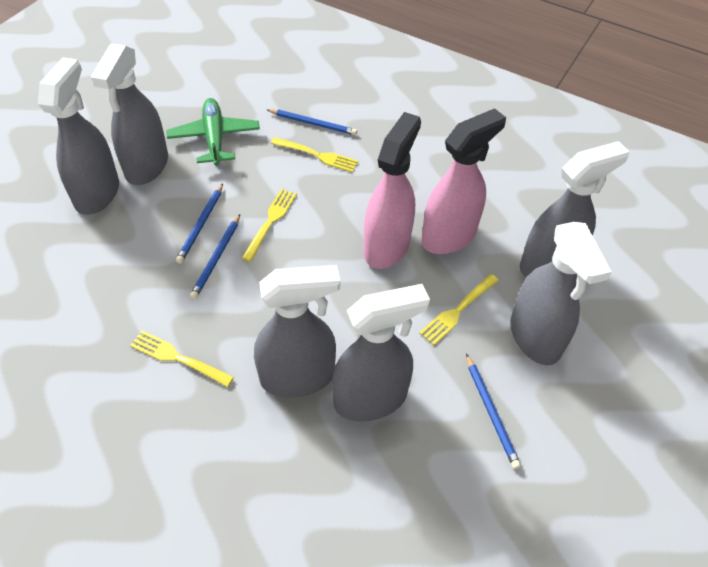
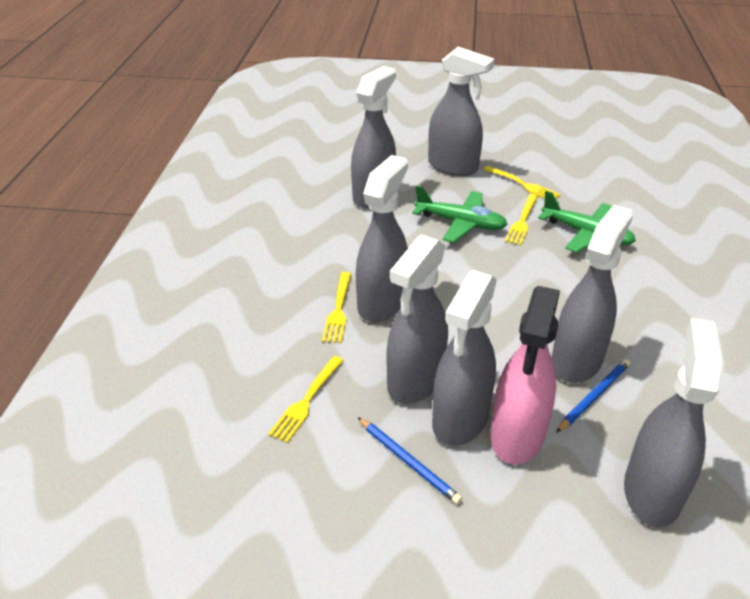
blue pencil: [176,183,223,263] [190,214,240,299] [267,109,357,135] [466,354,521,469] = 4 -> [358,417,462,504] [556,359,630,433] = 2
green plane: [167,98,260,166] = 1 -> [412,185,508,243] [538,191,636,253] = 2
grey spray bottle: [38,58,119,215] [91,43,168,185] [254,265,340,397] [332,284,430,421] [510,222,612,365] [520,141,629,277] = 6 -> [351,66,396,208] [356,155,408,322] [386,235,448,404] [428,46,494,176] [432,270,497,446] [552,205,633,383] [624,318,724,527] = 7
pink spray bottle: [363,112,421,269] [421,108,506,254] = 2 -> [490,286,560,465] = 1

